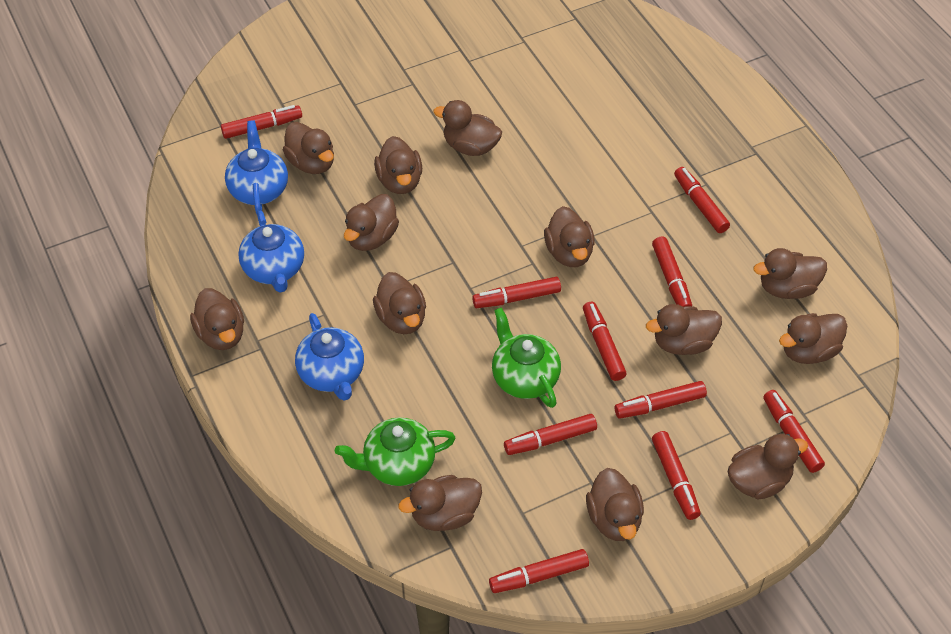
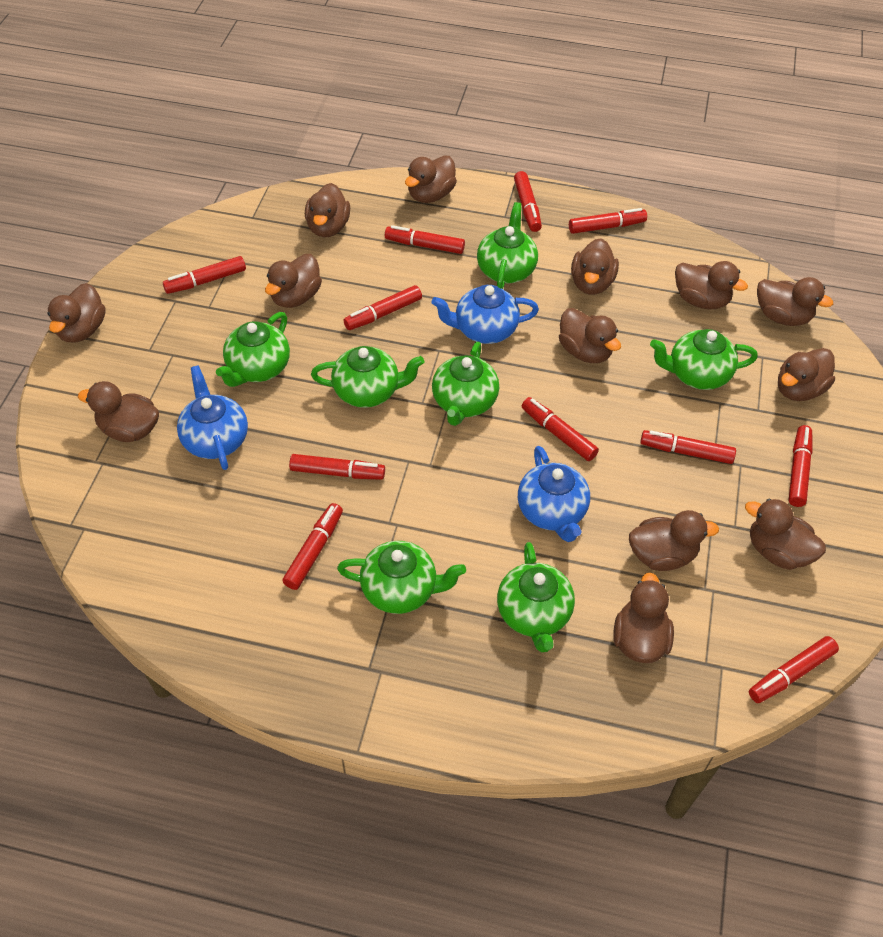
green teapot: [335,417,456,486] [492,307,561,408] = 2 -> [216,312,290,387] [311,346,424,408] [337,541,466,614] [432,342,499,426] [477,202,538,289] [497,542,575,652] [650,329,758,390] = 7
red marker: [221,105,302,139] [472,277,561,308] [489,549,589,593] [504,414,597,455] [583,302,627,381] [615,381,707,418] [652,237,692,307] [652,431,701,520] [674,167,730,233] [763,390,825,473] = 10 -> [163,256,246,294] [282,503,343,590] [289,454,385,480] [343,285,422,330] [385,225,465,254] [514,171,542,232] [522,397,599,461] [569,208,647,234] [640,430,736,464] [749,636,839,703] [788,425,813,507] = 11

